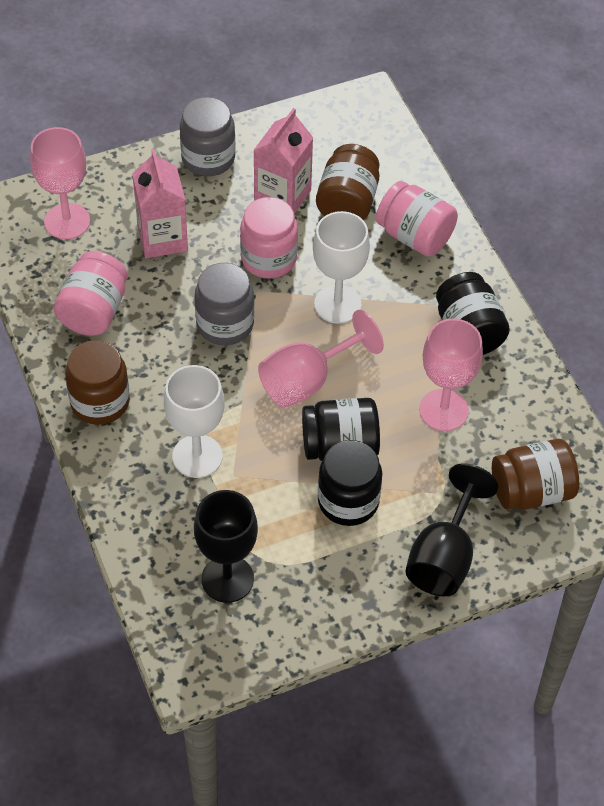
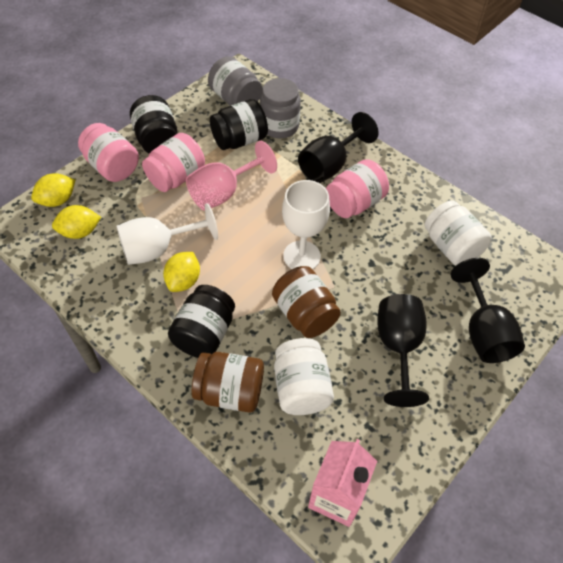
black goblet: [194,490,258,603] [405,463,498,596] = 2 -> [298,112,379,183] [377,294,429,407] [451,258,525,363] = 3
brown jar: [65,340,130,425] [316,144,379,220] [492,439,579,510] = 3 -> [192,352,264,413] [272,266,341,338] = 2
pink carton: [132,149,188,258] [253,108,313,214] = 2 -> [308,439,377,527] = 1
pink goblet: [30,127,90,239] [258,310,384,408] [419,319,483,431] = 3 -> [186,141,277,210] = 1
white jar: none = 0 -> [274,338,334,415] [425,200,492,266] = 2
yellow lemon: none = 0 -> [31,173,76,207] [52,205,101,239] [163,252,200,292] = 3

